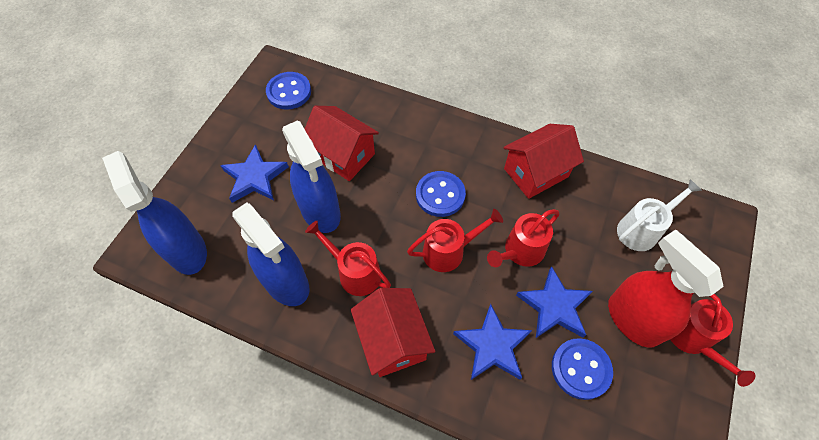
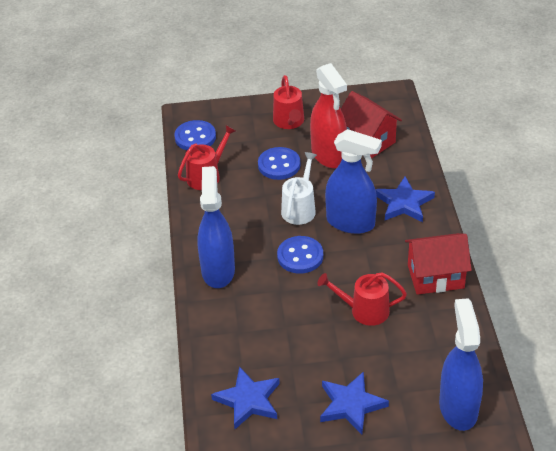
red house: [305,106,379,181] [351,288,435,377] [503,124,584,199] = 3 -> [341,91,402,158] [405,233,472,295] = 2
red watering can: [305,221,391,296] [407,209,503,272] [487,209,560,267] [670,294,755,387] = 4 -> [178,125,236,190] [273,75,304,129] [317,272,407,326] = 3

